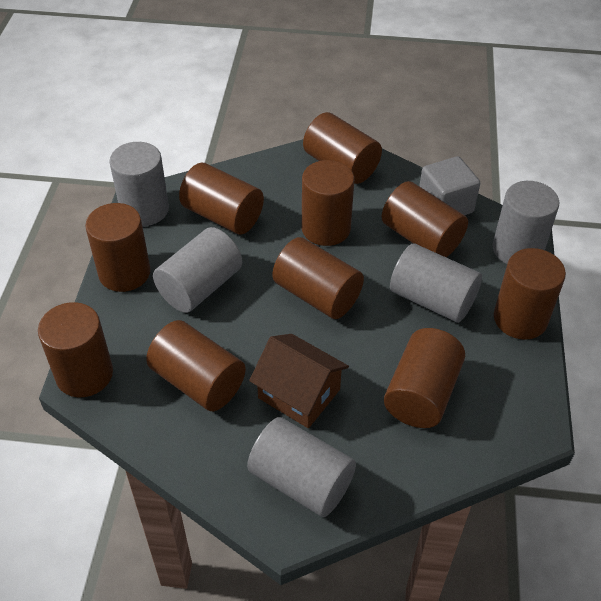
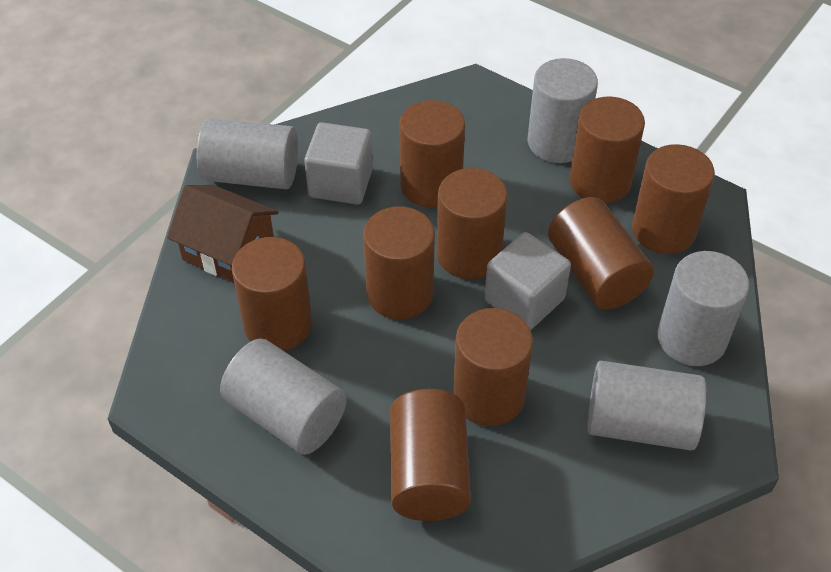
brown cylinder: [38,302,113,397] [85,203,151,292] [146,320,246,411] [179,163,264,235] [272,237,364,319] [302,160,354,246] [303,112,382,184] [382,181,468,257] [384,328,465,428] [494,248,566,340] = 10 -> [232,237,312,351] [363,206,435,319] [390,389,471,521] [399,100,465,207] [437,168,508,279] [453,308,533,426] [548,197,654,310] [569,97,645,204] [632,144,715,254] = 9
grey cube: [419,156,480,215] = 1 -> [304,122,373,205] [484,232,571,330] = 2

